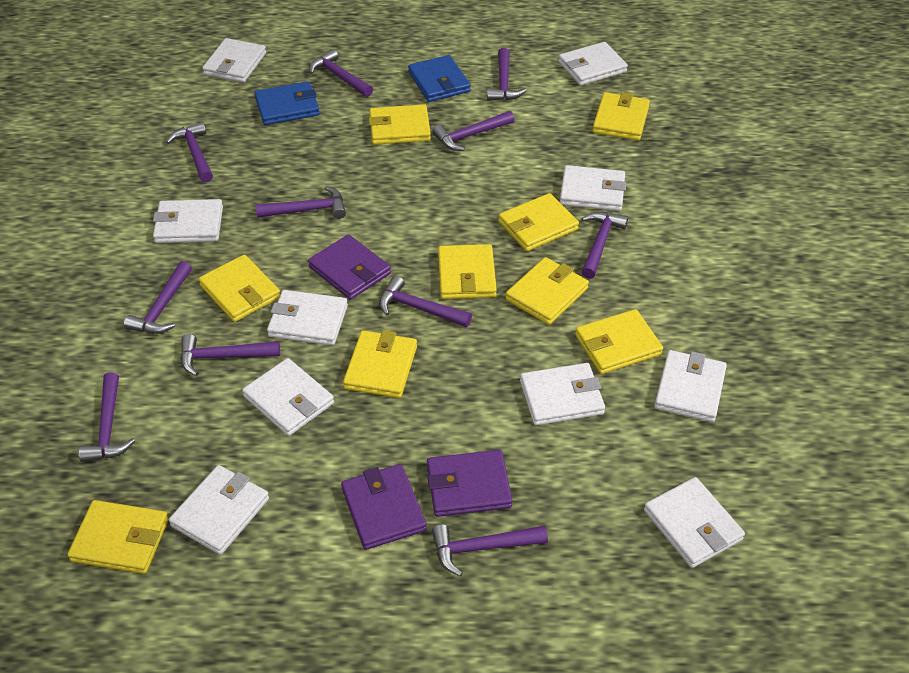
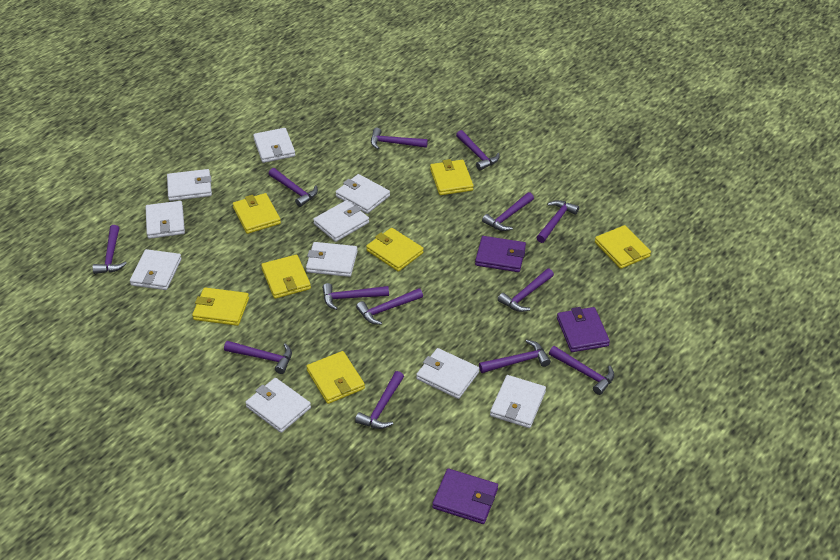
blue wallet: [254,81,320,125] [408,55,471,102] = 2 -> none = 0
purple hammer: [79,372,135,462] [124,261,192,334] [166,122,213,183] [180,334,280,376] [256,186,346,219] [309,49,373,97] [379,276,472,327] [432,111,514,151] [432,524,548,576] [487,48,527,101] [581,212,628,279] = 11 -> [92,225,127,274] [224,341,292,374] [269,168,318,207] [322,283,389,310] [355,371,404,429] [356,288,423,325] [371,128,428,149] [456,130,500,171] [479,340,551,373] [482,192,534,231] [498,268,554,312] [536,200,579,243] [549,346,614,395] = 13
yellow wallet: [67,500,169,574] [199,255,280,322] [343,330,417,398] [369,104,431,145] [438,244,497,299] [498,193,579,251] [506,257,589,325] [575,309,663,374] [592,92,650,140] = 9 -> [192,287,249,326] [233,193,281,234] [261,254,311,299] [306,351,365,404] [366,228,424,272] [430,159,474,195] [595,225,651,269] = 7

